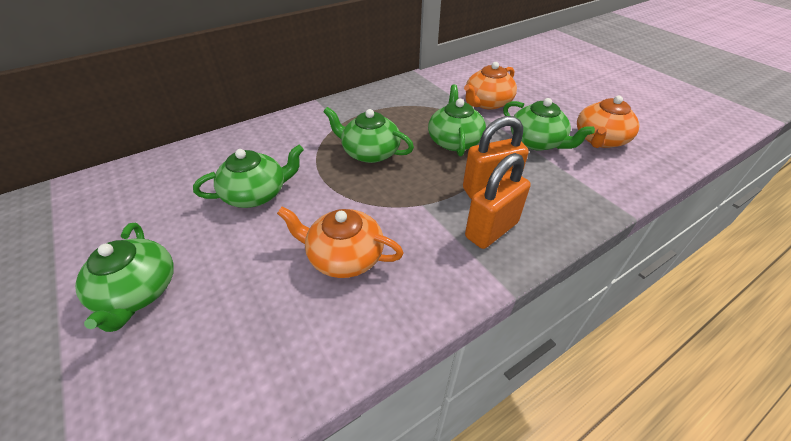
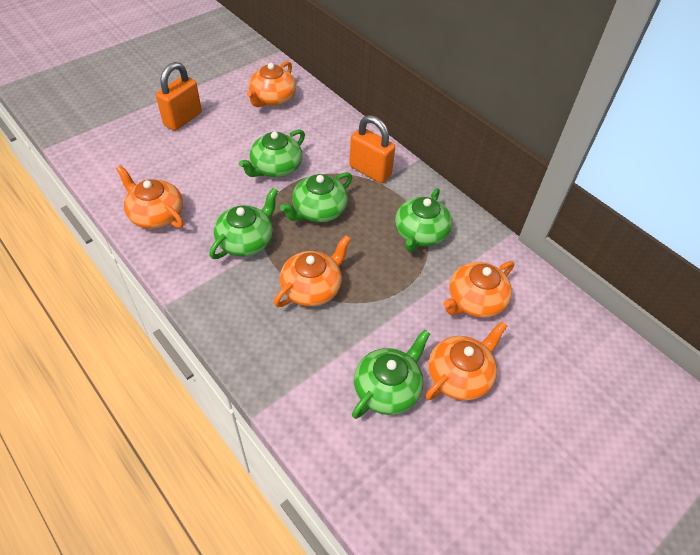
orange teapot: [277,207,403,278] [464,62,517,110] [577,96,639,148] = 3 -> [116,165,184,229] [247,61,296,107] [274,235,351,307] [426,321,507,401] [443,261,514,318] = 5

